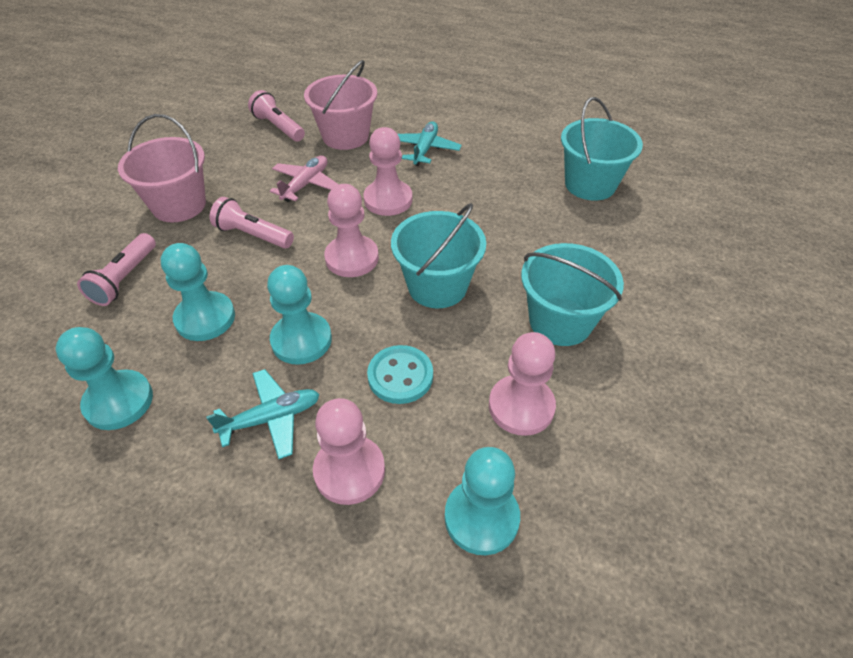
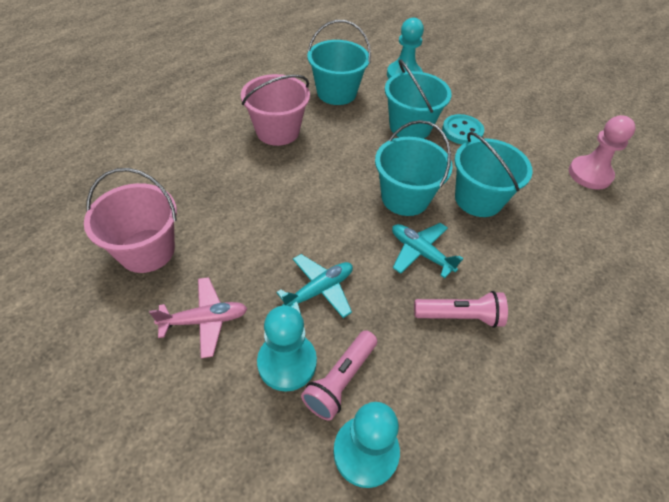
pink flashlight: [77,233,156,306] [210,197,294,249] [248,90,305,142] = 3 -> [301,330,377,421] [414,291,508,328] = 2
pink pawn: [313,398,385,505] [324,184,379,277] [363,127,413,216] [489,332,556,436] = 4 -> [569,115,636,190] = 1
turquoise bucket: [391,203,486,308] [521,243,624,346] [561,97,643,201] = 3 -> [308,20,371,105] [375,120,453,216] [385,59,452,139] [455,132,533,217] = 4
turquoise pawn: [56,327,153,430] [161,243,235,341] [267,265,332,365] [445,447,520,555] = 4 -> [257,306,317,392] [333,402,400,488] [387,18,424,79] = 3

